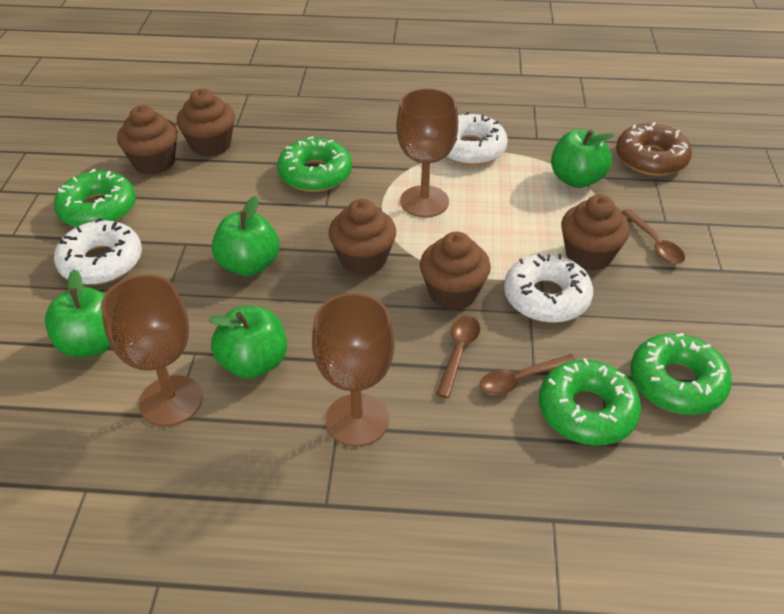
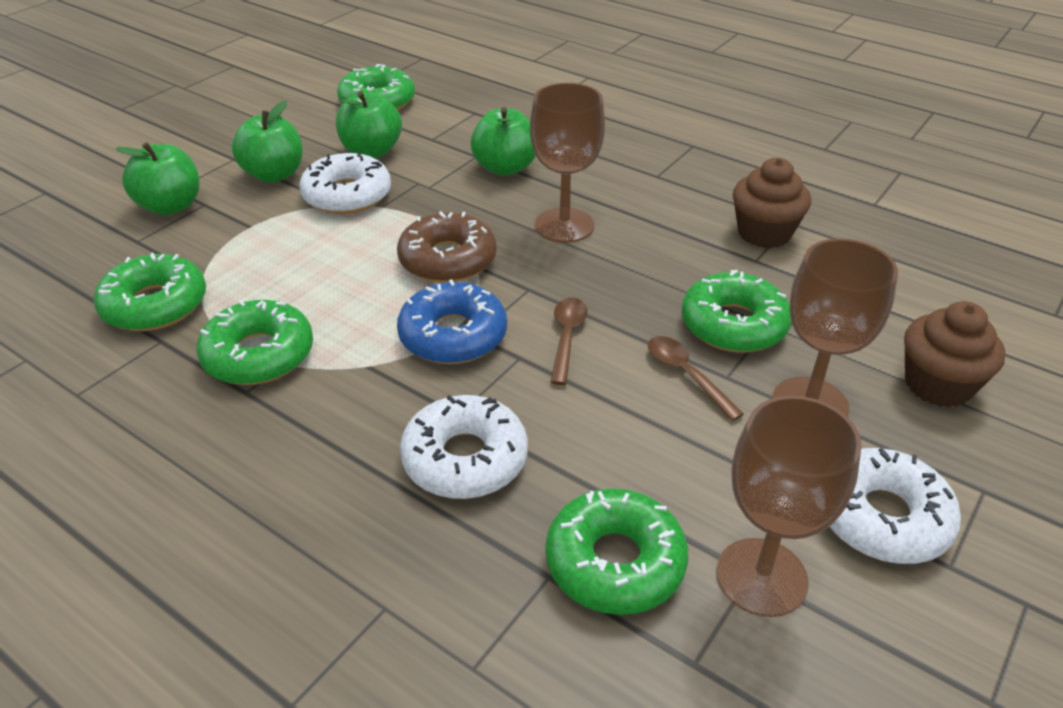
blue donut: none = 0 -> [397,279,507,364] = 1
brown cupcake: [117,105,178,175] [177,89,235,157] [329,199,396,275] [420,232,491,310] [561,195,630,271] = 5 -> [733,158,811,248] [904,301,1005,407] = 2
brown spoon: [436,316,480,398] [480,354,576,395] [621,209,685,264] = 3 -> [551,298,587,385] [648,336,744,421] = 2
green donut: [54,169,136,227] [277,136,352,192] [539,358,641,446] [630,333,732,415] = 4 -> [94,253,206,331] [197,300,313,385] [337,64,415,110] [545,488,688,615] [681,270,792,353] = 5

